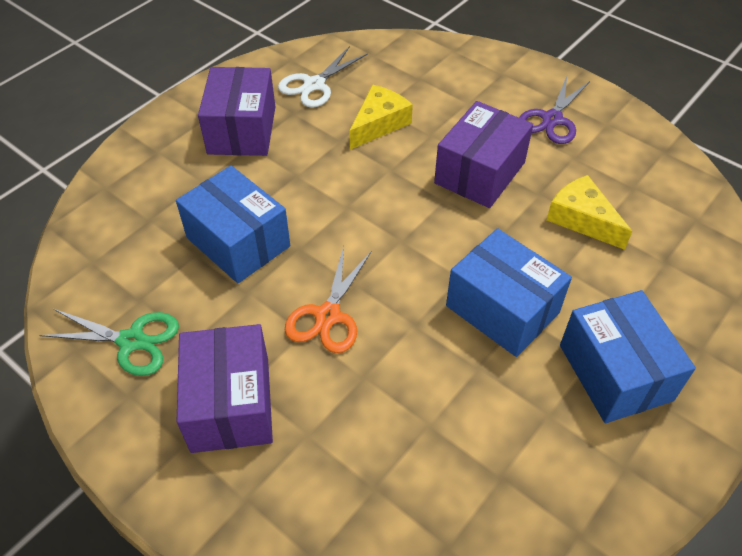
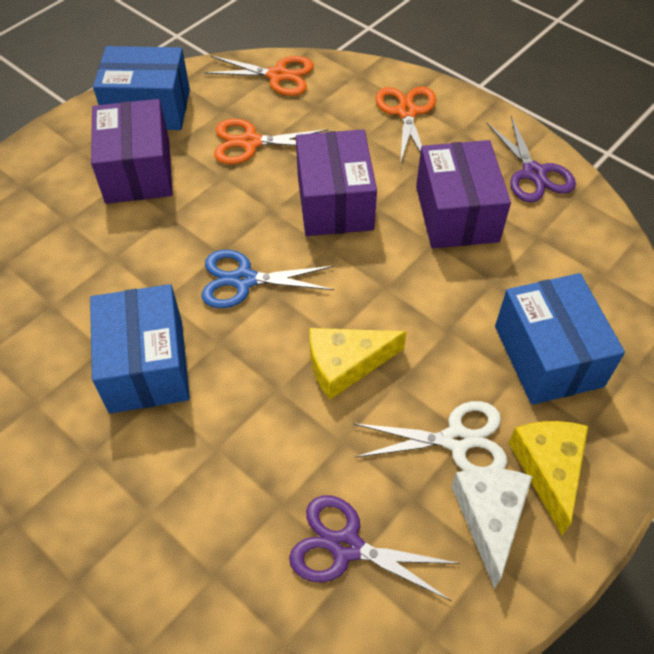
blue scissors: none = 0 -> [201,250,334,308] = 1
green scissors: [39,309,179,376] = 1 -> none = 0
orange scissors: [285,246,371,353] = 1 -> [204,56,314,96] [214,119,329,164] [375,87,436,164] = 3
purple scissors: [519,76,590,144] = 1 -> [289,495,460,601] [486,116,576,203] = 2
white cheese: none = 0 -> [451,468,532,589] = 1

